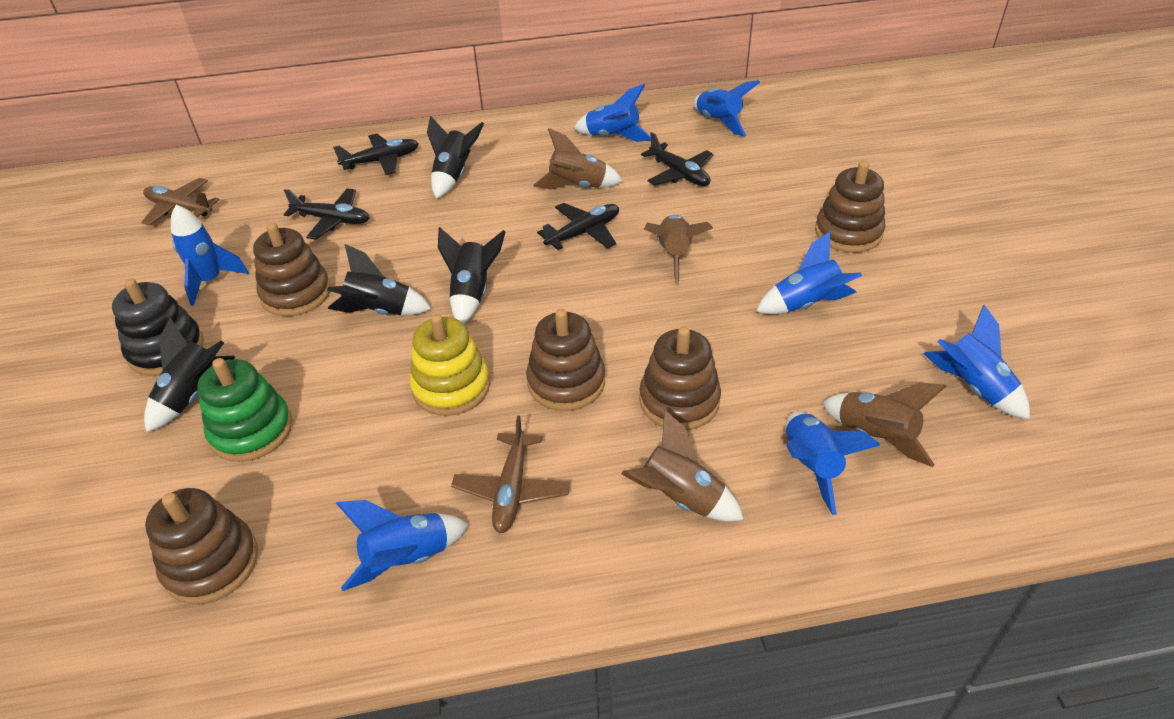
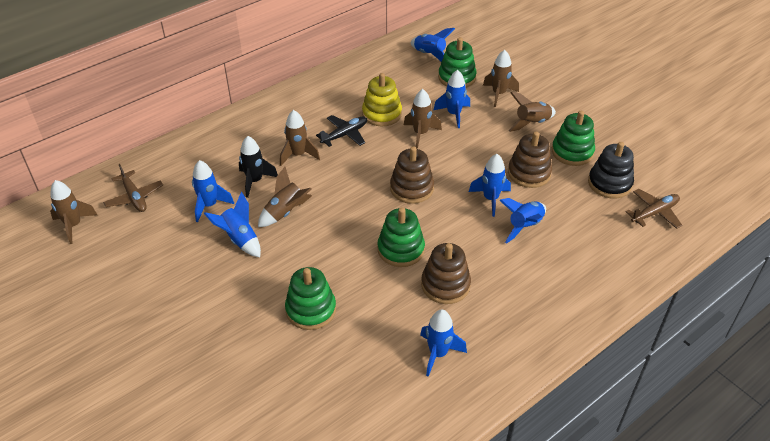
black plane: [284,188,370,240] [333,134,419,175] [537,203,619,250] [641,132,714,186] = 4 -> [316,115,367,147] = 1
black rocket: [144,318,235,432] [327,244,431,315] [427,116,484,199] [438,227,505,324] = 4 -> [239,136,278,198] = 1
brown rocket: [533,128,623,189] [621,410,744,522] [644,215,713,284] [822,383,947,467] = 4 -> [50,180,97,244] [258,167,312,227] [280,110,320,166] [404,89,442,148] [483,50,519,107] [509,92,556,132] = 6
brown stacking toy: [145,488,258,604] [253,223,331,316] [526,309,605,411] [639,326,721,430] [815,161,885,253] = 5 -> [390,147,434,204] [421,243,471,304] [508,132,552,188] = 3
green stacking toy: [197,358,292,462] = 1 -> [285,267,336,330] [378,207,425,267] [438,37,477,88] [552,111,595,166] = 4

